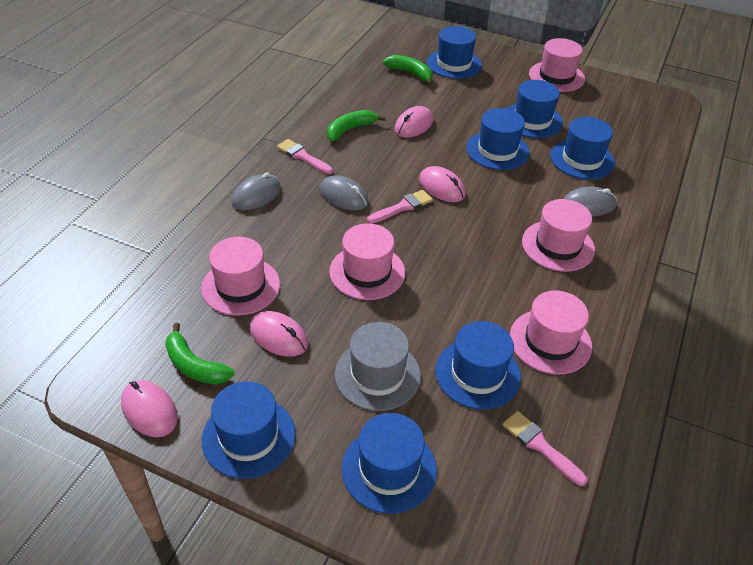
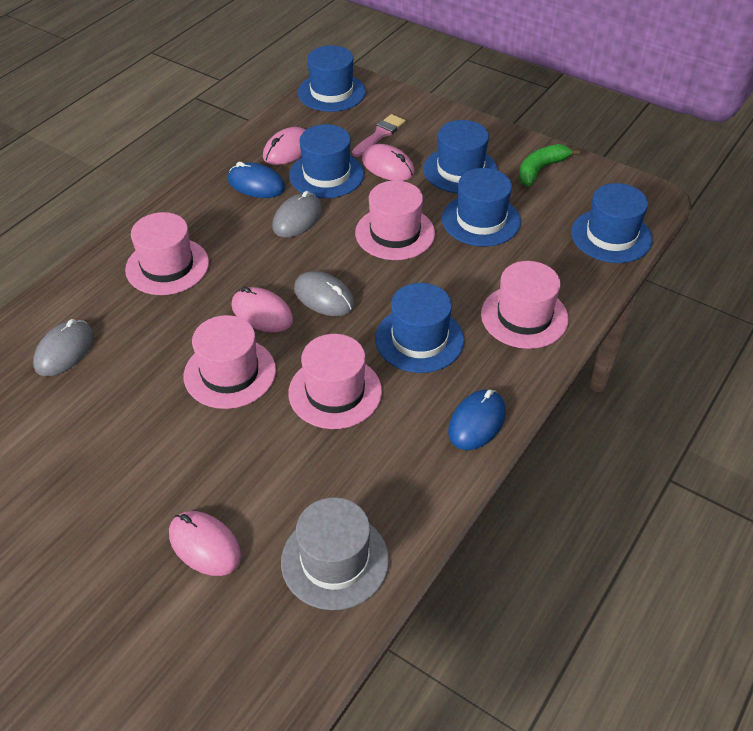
blue hat: [202,381,296,479] [342,413,437,514] [427,26,482,79] [435,321,521,410] [466,108,530,170] [507,80,563,138] [550,117,615,179] = 7 -> [289,124,364,198] [298,45,366,112] [375,283,464,373] [423,120,498,193] [442,168,521,246] [571,183,653,263] = 6
blue mouse: none = 0 -> [228,162,285,198] [448,390,506,450] = 2
green banana: [165,323,234,384] [327,110,386,141] [383,55,433,85] = 3 -> [519,144,581,186] = 1
pink brush: [277,139,333,174] [367,190,433,224] [502,411,588,486] = 3 -> [352,114,406,157] = 1

